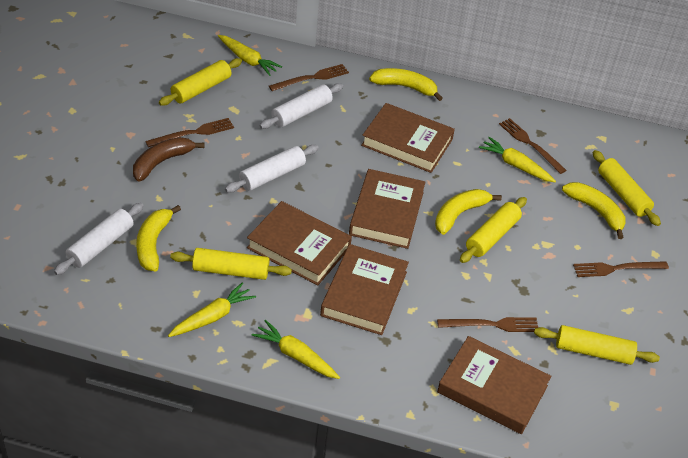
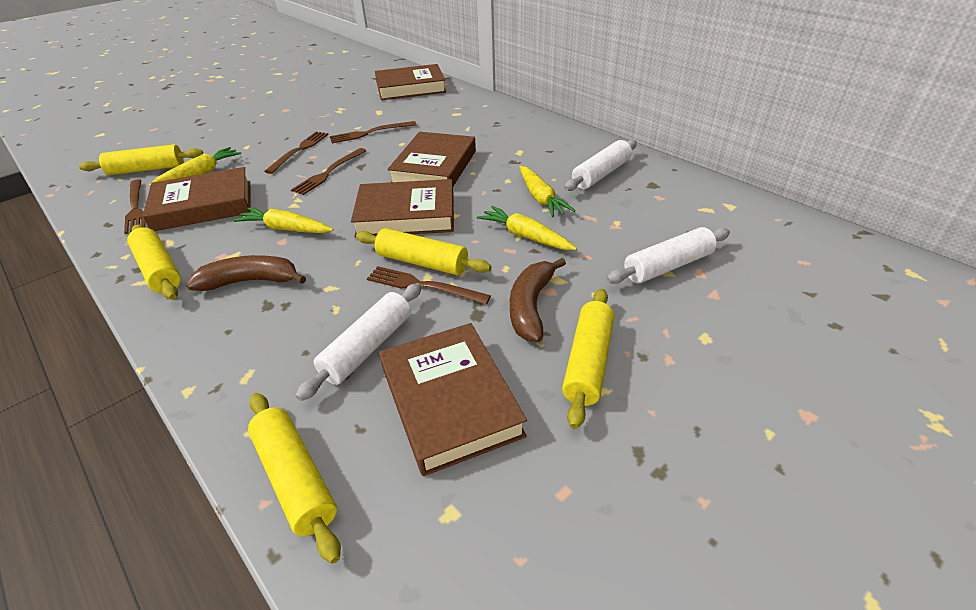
brown banana: [133,137,204,182] = 1 -> [186,255,306,291] [510,258,566,342] = 2
yellow banana: [137,205,181,272] [369,68,443,101] [435,189,502,235] [562,182,626,239] = 4 -> none = 0

